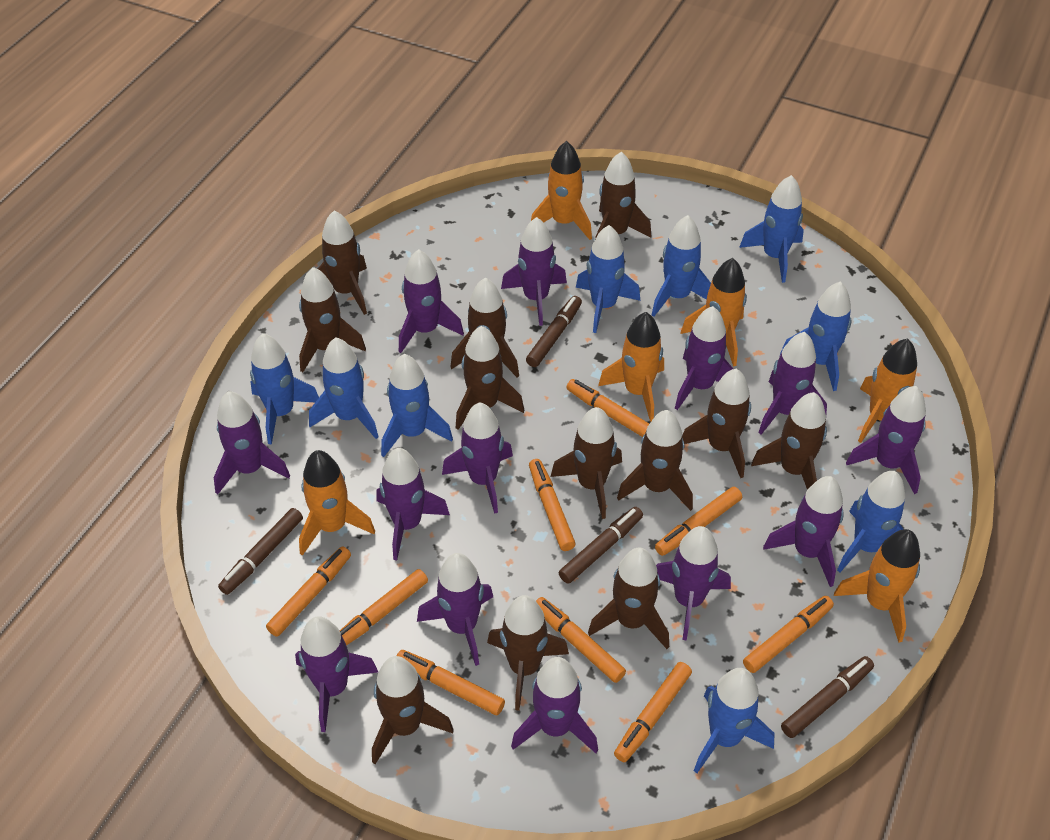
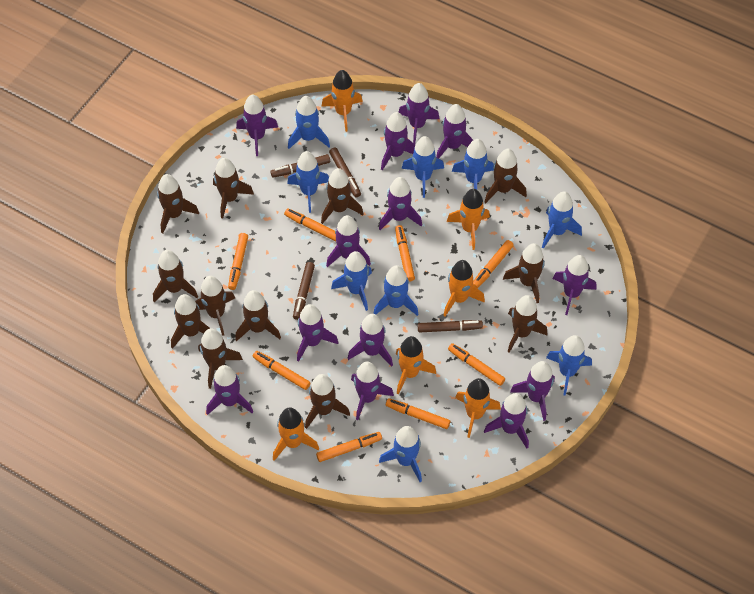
orange marker: [266,546,351,637] [340,569,428,646] [397,650,505,715] [529,459,576,551] [536,597,626,683] [566,379,649,437] [614,662,692,762] [655,487,742,556] [743,596,834,673] = 9 -> [228,233,248,290] [253,351,310,390] [284,208,336,241] [316,432,382,462] [386,398,450,429] [395,225,415,282] [448,343,505,386] [473,240,514,288] = 8

